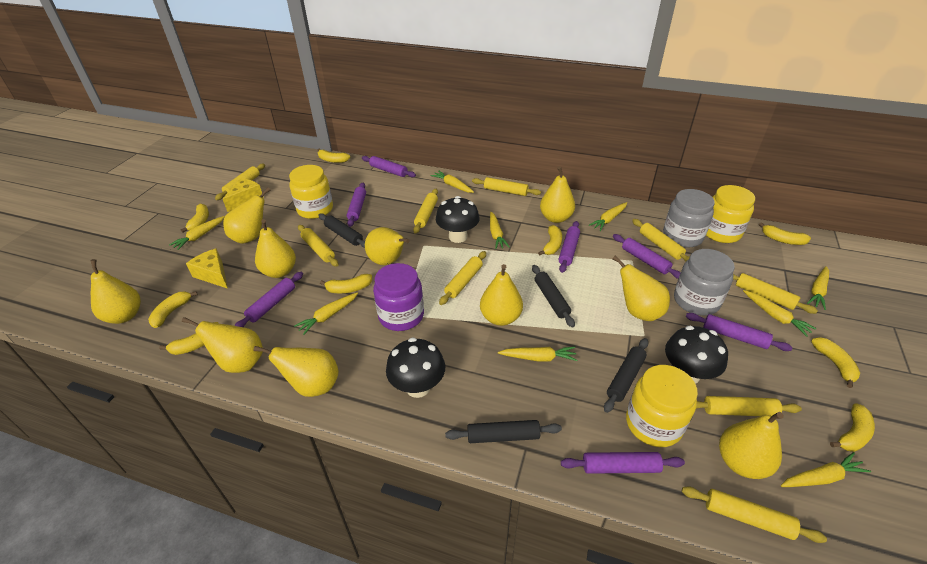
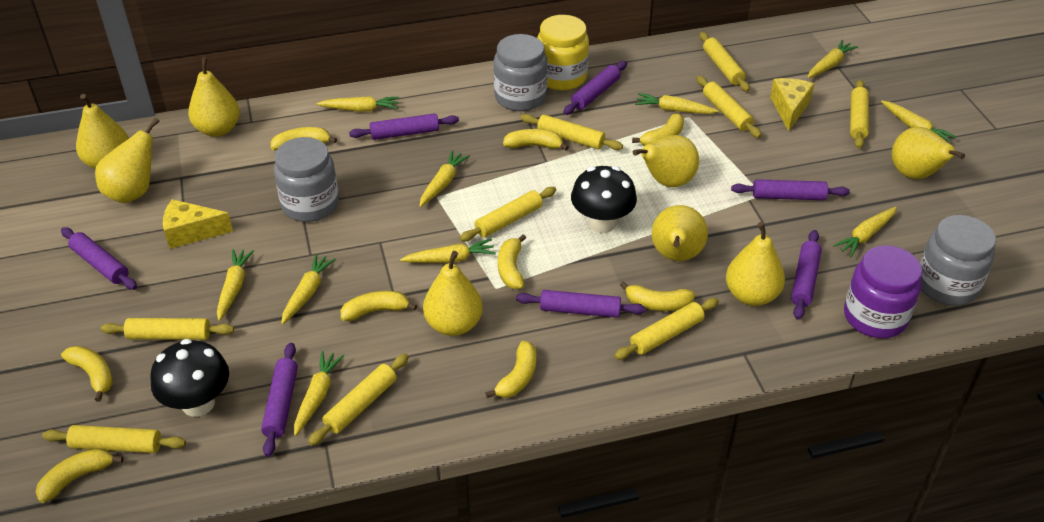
black mushroom: [386,338,445,398] [436,196,479,243] [665,326,728,384] = 3 -> [150,339,229,417] [571,166,637,233] = 2
black rolling pin: [318,213,365,248] [445,420,562,443] [532,265,575,328] [604,338,648,413] = 4 -> none = 0
grey jar: [663,189,715,248] [674,249,735,316] = 2 -> [274,137,339,222] [494,34,548,111] [920,215,996,306] = 3
yellow carrot: [169,216,225,250] [294,292,358,335] [430,171,474,193] [490,212,510,249] [498,346,577,361] [589,202,627,231] [743,290,816,337] [781,452,871,487] [807,266,829,310] = 9 -> [217,249,254,321] [281,254,336,325] [294,351,345,436] [316,96,399,112] [400,239,496,263] [419,150,470,207] [635,93,719,114] [808,40,858,78] [833,207,897,257] [881,101,956,142] = 10
yellow jar: [289,165,333,219] [626,365,698,447] [706,185,755,243] = 3 -> [537,15,589,90] = 1
yellow pear: [90,259,141,324] [182,317,263,373] [223,188,271,244] [253,346,339,397] [255,219,296,278] [365,227,410,265] [480,264,523,326] [540,166,575,223] [612,256,670,321] [719,412,784,479] = 10 -> [76,94,129,169] [95,117,160,203] [188,57,240,137] [423,251,483,336] [633,135,699,187] [652,205,708,261] [726,222,785,306] [892,127,965,179] = 8

